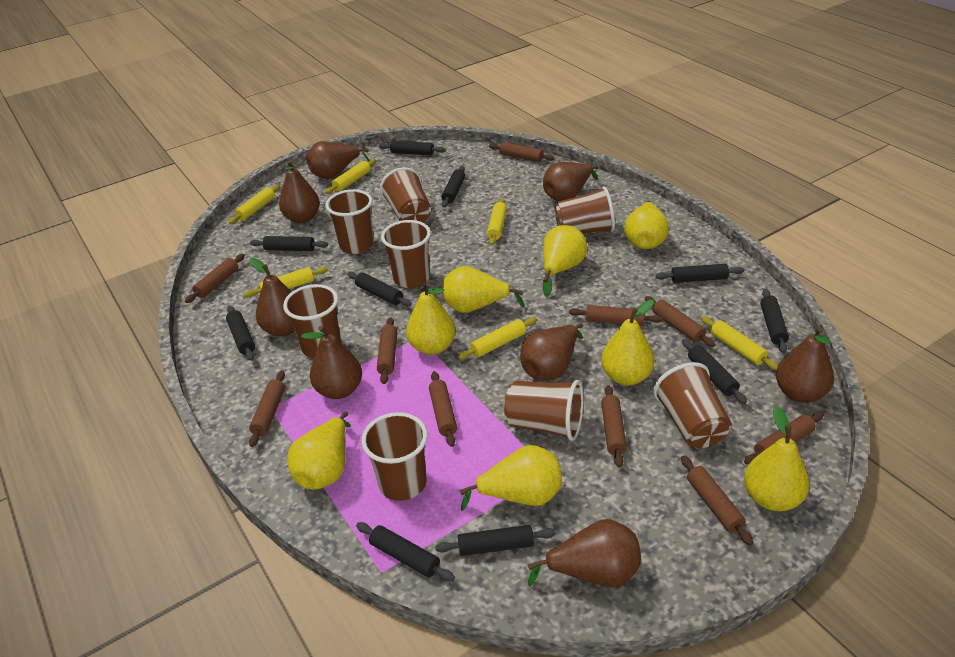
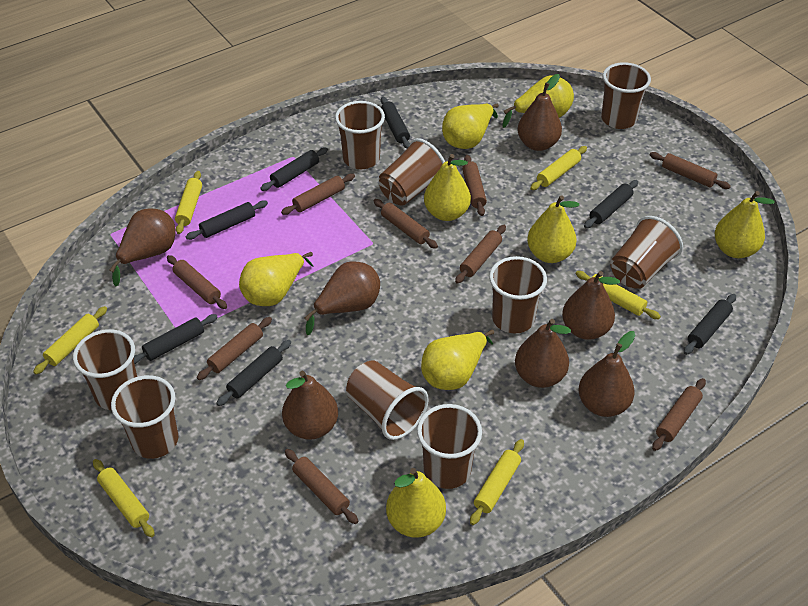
black rolling pin: [226,305,255,361] [250,236,328,251] [347,271,412,306] [356,522,455,581] [379,141,446,155] [435,525,556,556] [441,166,465,208] [655,264,744,283] [682,339,747,404] [760,289,789,353] = 10 -> [134,314,218,364] [186,201,268,240] [216,340,291,406] [260,147,328,191] [381,97,410,149] [584,180,638,228] [684,294,736,355] = 7
brown cup: [283,284,341,358] [325,189,374,254] [361,412,428,501] [380,167,431,223] [381,220,431,288] [504,380,583,441] [554,186,615,234] [653,362,731,448] = 8 -> [73,329,137,410] [111,375,178,459] [335,101,385,169] [346,360,429,440] [379,138,445,206] [417,404,482,489] [489,256,547,334] [601,62,651,129] [610,216,683,289] = 9
brown pear: [249,258,295,336] [279,160,320,223] [301,326,362,399] [306,141,370,179] [520,323,583,380] [528,519,641,587] [543,162,598,201] [776,327,834,403] = 8 -> [109,208,175,287] [282,371,338,440] [304,261,380,335] [515,319,571,388] [517,74,562,151] [562,271,620,340] [578,331,635,417] = 7
brown rolling pin: [185,254,245,303] [249,371,285,447] [377,317,398,384] [429,371,457,447] [489,142,554,162] [569,305,663,326] [601,385,627,468] [645,296,716,347] [681,456,753,545] [744,412,824,464] = 10 -> [167,255,227,309] [197,317,272,380] [281,174,355,215] [285,449,358,524] [374,199,438,249] [455,225,506,284] [462,155,487,216] [650,152,731,189] [652,378,706,451] = 9

